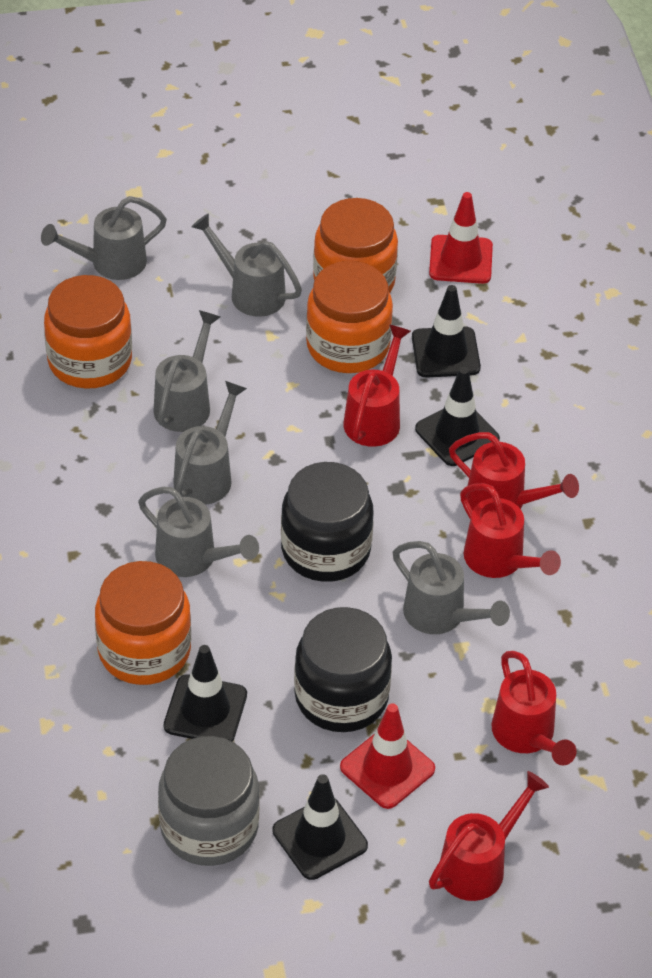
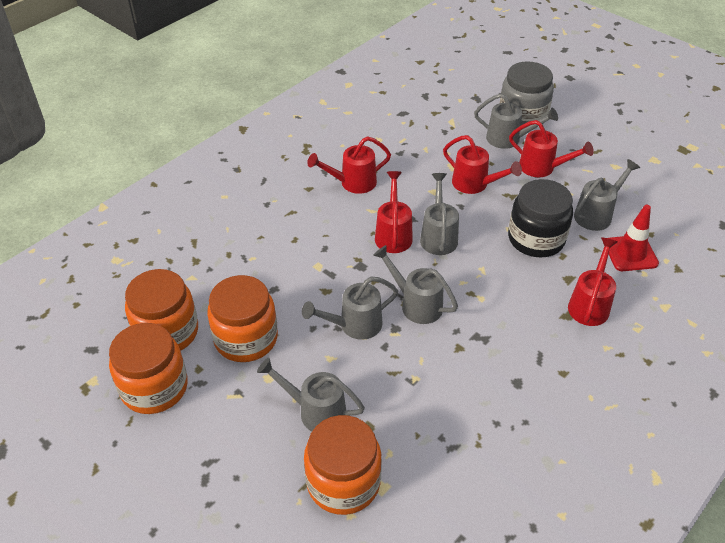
black jar: [281,462,374,582] [294,607,392,732] = 2 -> [508,179,573,257] = 1
black traffic cone: [164,645,247,742] [272,774,368,880] [412,285,481,378] [415,367,500,466] = 4 -> none = 0
red traffic cone: [340,703,435,809] [429,192,493,284] = 2 -> [608,205,659,271] = 1

